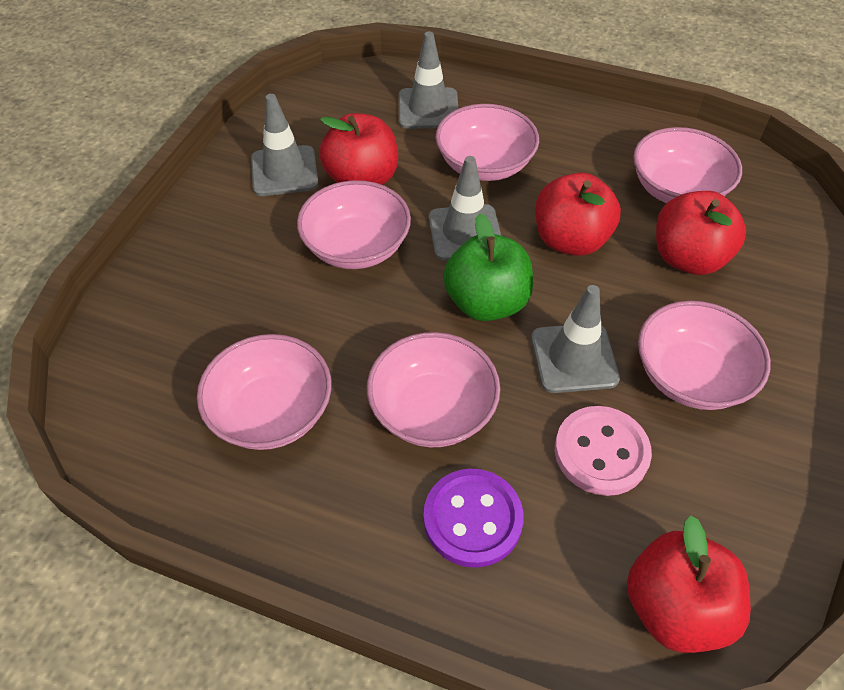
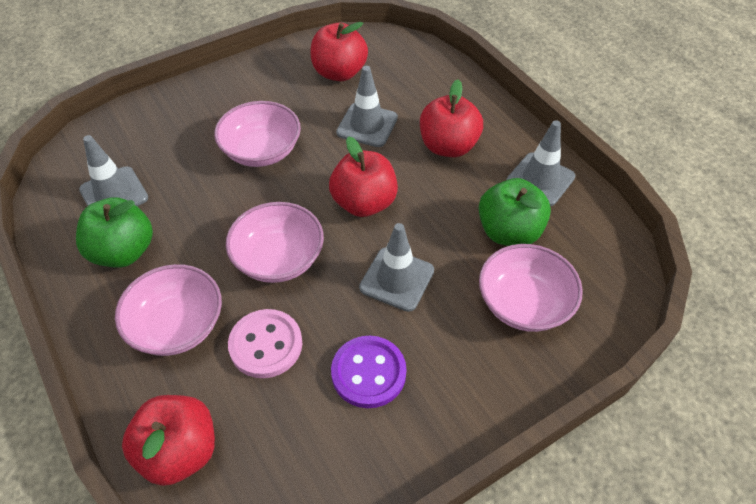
green apple: [443,213,533,321] = 1 -> [76,197,153,268] [479,178,551,246] = 2
pink bowl: [197,334,332,450] [297,180,411,269] [367,332,501,447] [436,104,539,181] [633,127,742,203] [638,301,771,410] = 6 -> [115,264,222,356] [214,101,301,167] [226,202,324,283] [479,244,583,332] = 4

